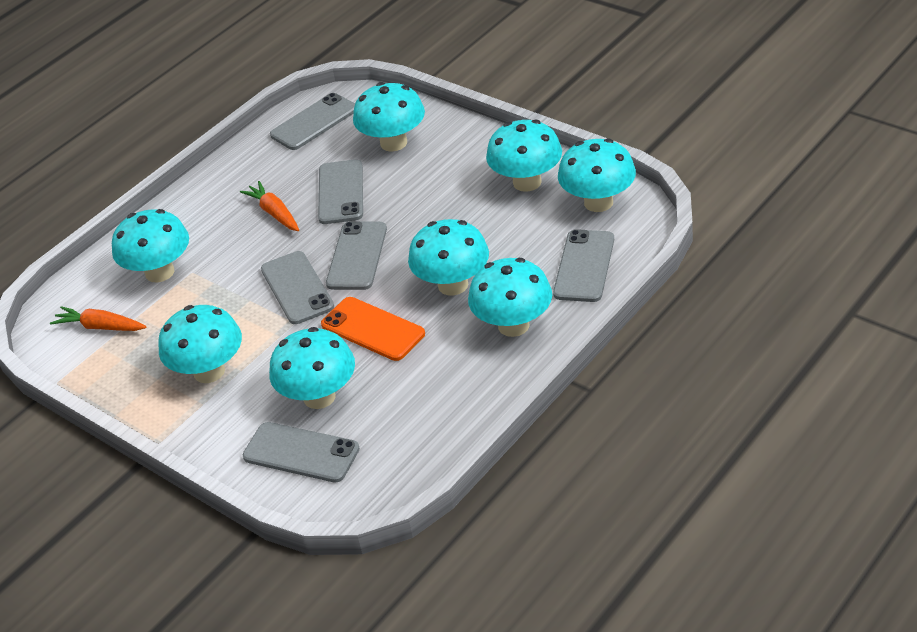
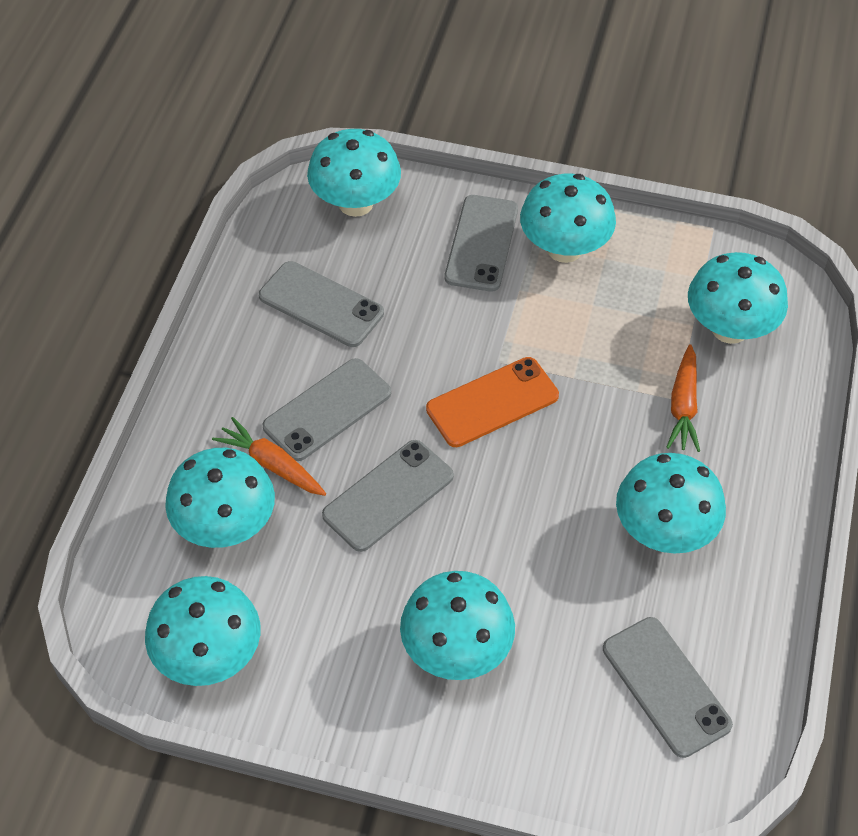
grey phone: [243,422,360,482] [261,251,334,324] [270,93,355,150] [318,159,363,224] [326,221,387,290] [553,229,614,302] = 6 -> [259,261,384,347] [263,358,391,461] [322,440,454,552] [445,195,518,292] [603,617,733,758] = 5
turquoise mushroom: [112,209,189,283] [158,305,242,383] [269,327,355,409] [353,82,425,152] [408,219,489,296] [468,258,552,337] [486,119,562,192] [558,138,636,212] = 8 -> [145,576,260,686] [165,448,275,548] [307,129,401,217] [400,571,515,680] [520,174,616,263] [616,453,726,553] [688,252,788,344] = 7

